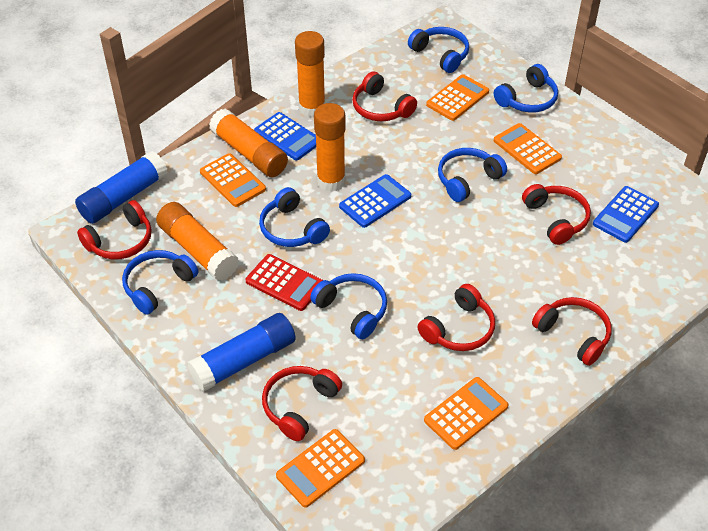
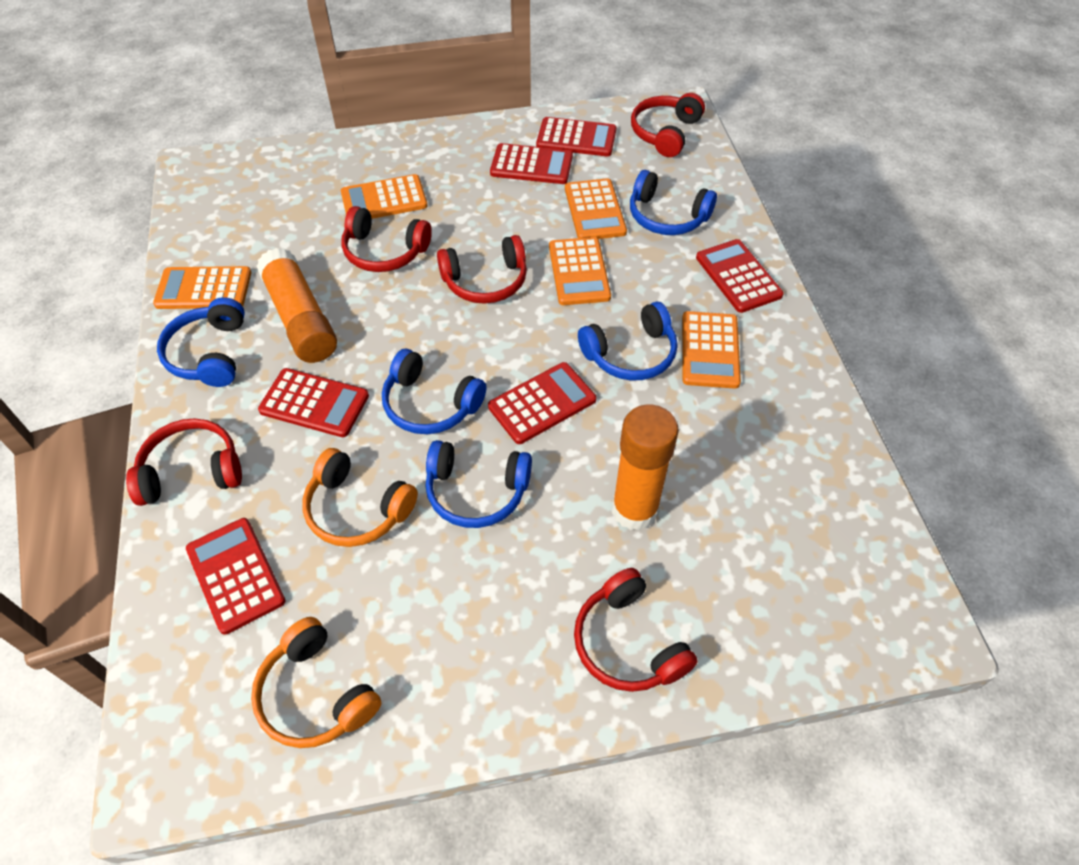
blue calculator: [254,112,316,160] [339,174,411,228] [593,186,659,243] = 3 -> none = 0
blue glue stick: [75,151,168,224] [187,313,296,391] = 2 -> none = 0
blue headphones: [122,250,198,315] [259,187,330,247] [310,273,387,339] [408,27,469,73] [438,148,507,202] [494,64,558,113] = 6 -> [157,297,245,387] [382,349,486,434] [425,440,532,528] [578,301,678,381] [630,170,717,235] = 5
orange glue stick: [156,202,239,281] [209,109,288,177] [295,31,325,117] [314,103,346,192] = 4 -> [257,248,337,363] [612,405,679,531] = 2
orange headphones: none = 0 -> [251,617,381,748] [302,448,418,547] = 2
red calculator: [246,254,323,311] = 1 -> [186,518,285,635] [258,368,369,437] [488,362,596,444] [490,143,573,184] [536,117,616,156] [696,239,784,313] = 6
red headphones: [77,200,151,260] [262,366,342,441] [352,71,417,121] [418,284,495,351] [522,184,591,245] [532,297,612,366] = 6 -> [126,418,242,506] [341,206,432,272] [437,235,527,304] [574,568,698,692] [631,93,705,157] = 5

